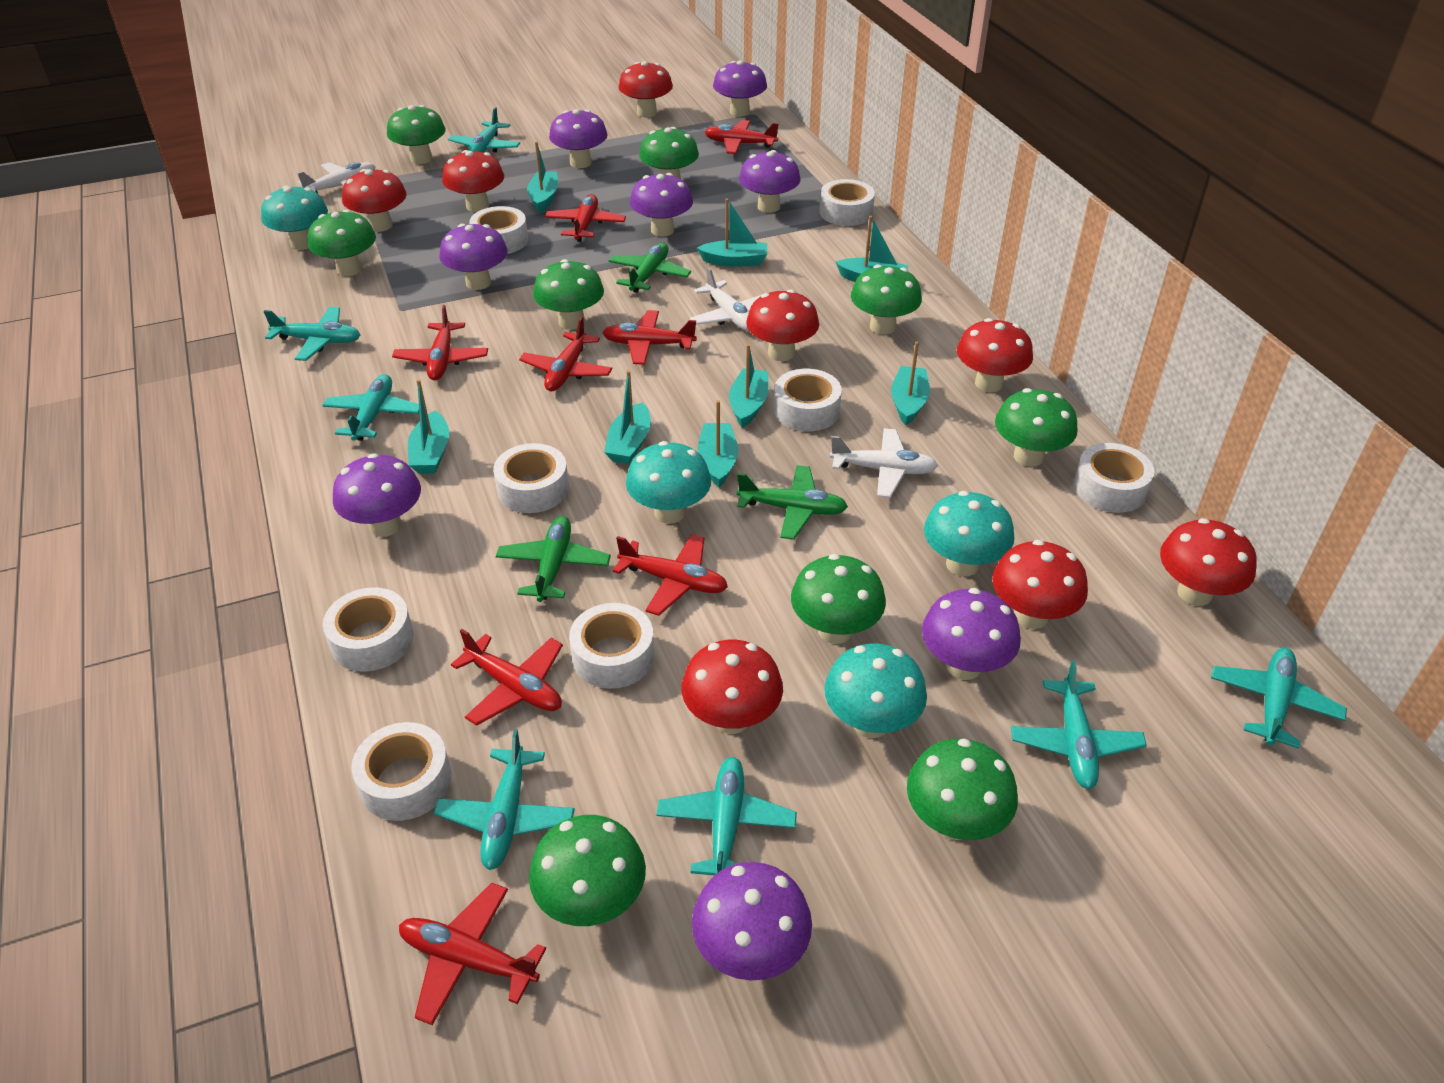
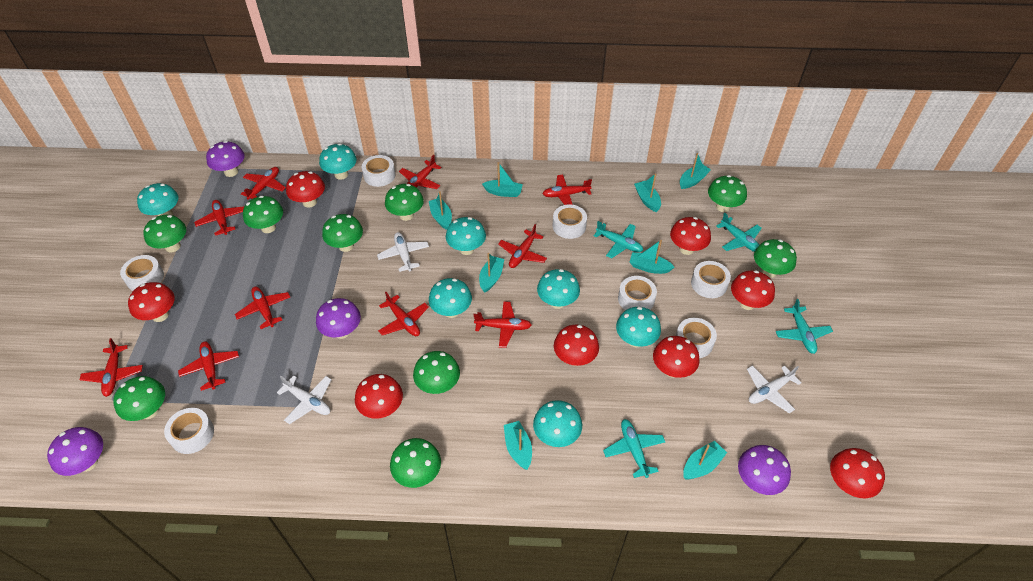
green plane: [496,516,611,602] [608,242,691,293] [737,465,848,540] = 3 -> none = 0
purple mushroom: [333,453,421,537] [439,224,508,290] [549,109,608,168] [630,173,693,237] [692,862,812,981] [713,60,767,117] [739,150,801,213] [922,588,1021,680] = 8 -> [47,427,103,476] [206,141,245,177] [316,298,361,339] [738,445,791,495] = 4
red plane: [392,305,488,380] [399,883,546,1025] [451,629,563,726] [519,316,612,391] [545,194,626,242] [602,310,697,365] [613,534,728,616] [705,120,779,154] = 8 -> [80,338,143,397] [178,341,239,391] [194,200,244,236] [235,287,290,329] [241,167,286,200] [378,292,429,336] [399,155,441,189] [474,301,532,348] [498,224,547,268] [543,175,592,205] = 10
turquoise mushroom: [261,185,328,250] [626,441,711,524] [824,644,927,738] [924,491,1015,576] = 4 -> [137,183,179,216] [319,143,357,180] [429,278,472,318] [446,217,486,255] [533,400,582,447] [537,269,580,309] [616,307,661,347] = 7
turquoise plane: [263,307,360,361] [322,374,419,441] [434,729,575,870] [448,107,520,153] [657,757,797,875] [1011,660,1147,789] [1211,648,1347,749] = 7 -> [593,221,643,259] [603,419,665,478] [717,213,762,252] [776,299,833,354] = 4
white tape: [323,587,414,672] [351,722,452,821] [469,206,528,254] [493,443,569,513] [569,603,655,689] [774,369,842,431] [820,179,875,226] [1074,443,1155,513] = 8 -> [120,255,164,291] [164,408,214,454] [362,155,395,187] [553,204,587,239] [618,276,657,310] [676,318,717,358] [691,261,731,298] = 7

